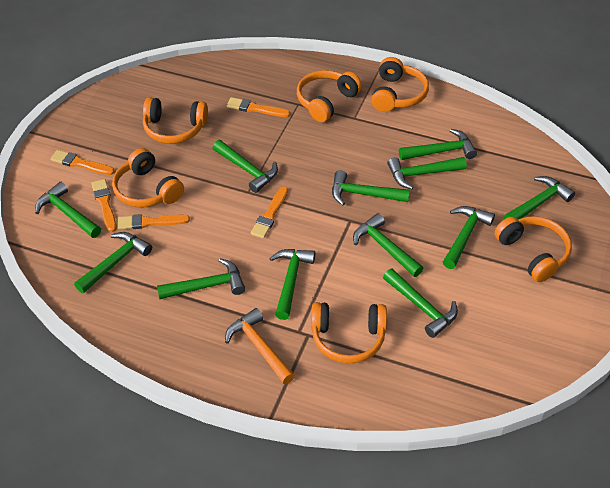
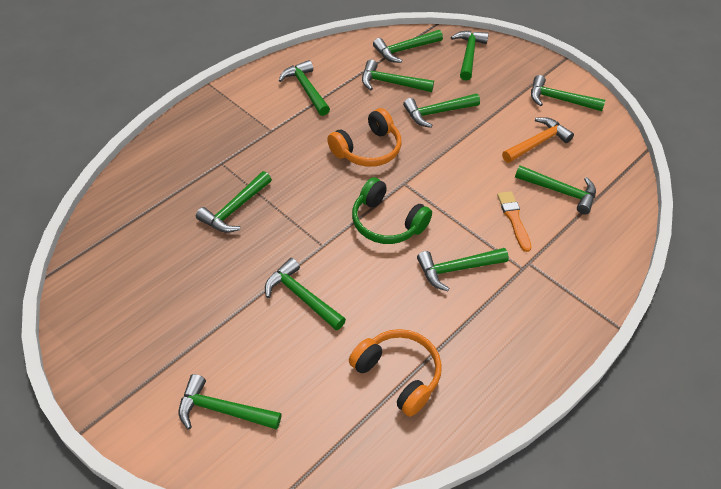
green hammer: [35,182,101,238] [74,232,152,293] [157,258,245,299] [213,140,278,193] [269,249,315,320] [332,170,410,205] [353,213,423,277] [383,269,458,338] [387,157,467,190] [399,129,477,160] [443,206,495,269] [504,176,575,219] = 12 -> [179,374,282,430] [196,171,272,233] [265,258,346,330] [279,60,330,116] [362,60,434,92] [373,30,443,63] [403,94,480,128] [417,248,509,291] [451,31,489,81] [515,165,596,214] [531,75,605,111] = 11
green headphones: none = 0 -> [352,177,432,244] = 1
orange brush: [50,150,115,175] [91,179,117,232] [117,214,190,230] [227,97,290,117] [251,187,288,238] = 5 -> [497,191,531,252] = 1
orange headphones: [112,148,184,207] [143,97,208,144] [297,70,362,122] [311,302,387,363] [371,57,429,112] [494,216,572,282] = 6 -> [327,108,402,167] [349,329,442,417] = 2

